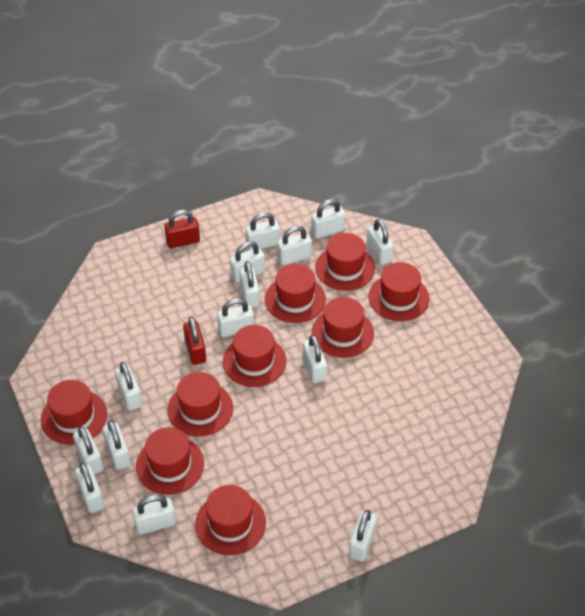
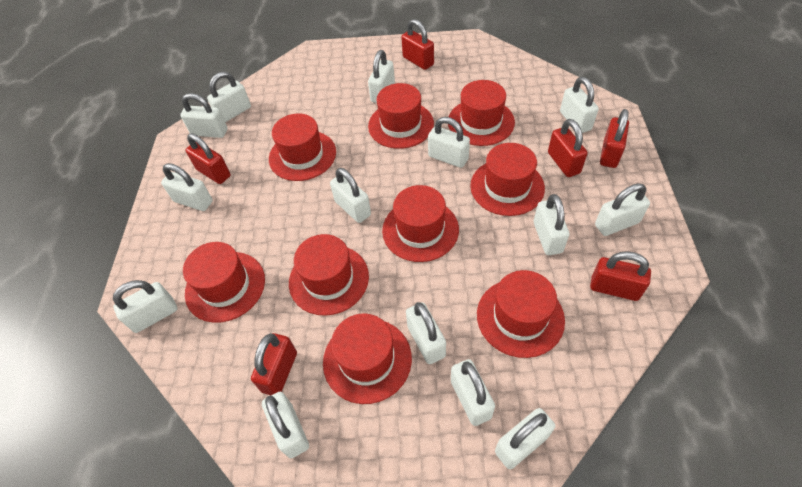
red padlock: [164,210,200,248] [183,317,206,365] = 2 -> [186,133,231,184] [251,333,297,395] [401,19,434,70] [548,119,588,177] [590,251,651,301] [600,109,629,168] = 6

